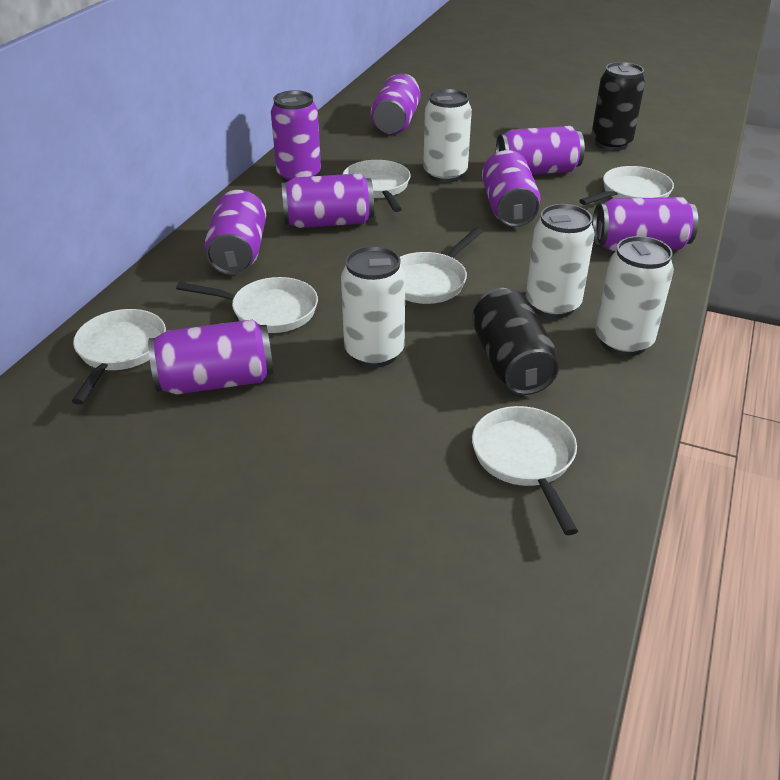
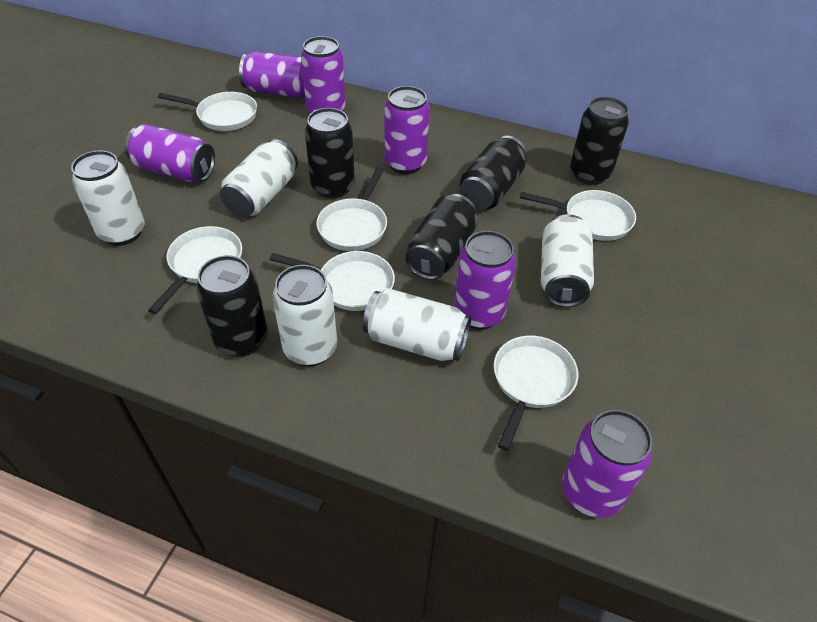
black can: [472,288,559,395] [591,62,645,151] = 2 -> [196,255,268,357] [305,108,355,198] [405,194,478,280] [459,136,527,210] [570,97,629,185] = 5
purple can: [148,320,273,395] [205,190,266,275] [271,90,321,182] [281,173,374,228] [371,73,420,134] [482,150,541,227] [496,126,585,175] [593,197,698,251] = 8 -> [125,124,215,182] [239,51,305,98] [301,36,345,113] [384,86,430,174] [454,231,516,330] [562,410,652,518] = 6
white can: [341,246,406,368] [423,89,472,183] [526,204,594,318] [595,236,674,356] = 4 -> [71,150,145,246] [220,139,298,217] [272,265,337,366] [363,288,471,361] [541,214,594,307] = 5

